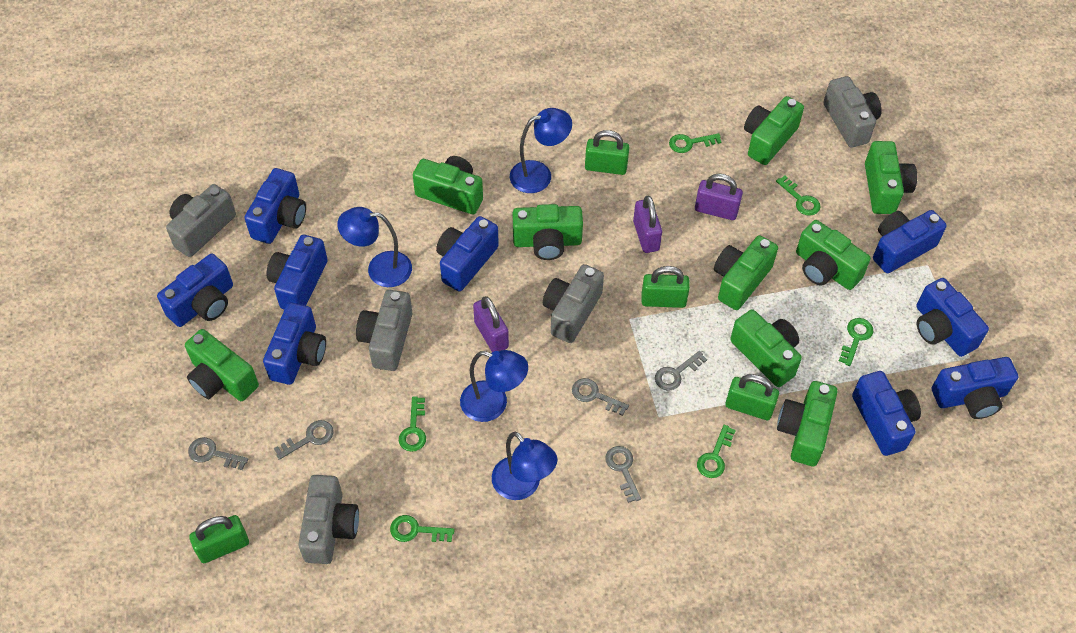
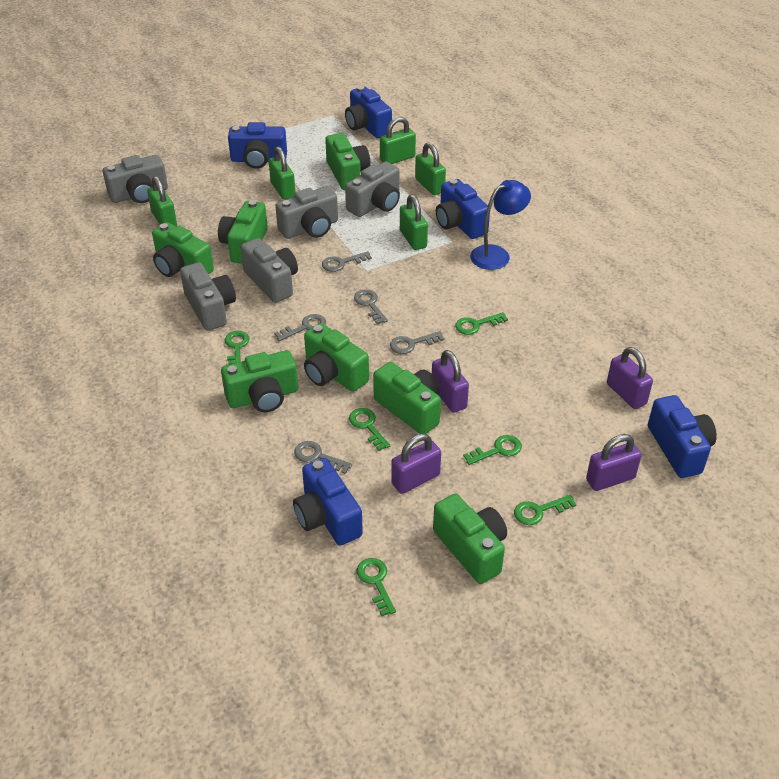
blue camera: [157,253,233,327] [245,168,306,244] [263,302,326,385] [267,235,328,310] [436,216,499,292] [852,371,921,456] [873,210,947,273] [916,278,989,357] [932,357,1018,419] = 9 -> [228,122,287,169] [293,458,363,546] [345,86,392,138] [436,179,490,239] [648,395,717,478] = 5
blue lamp: [337,207,412,287] [460,350,528,422] [492,432,557,500] [510,108,572,193] = 4 -> [470,180,531,270] = 1
green camera: [185,329,259,401] [413,156,483,214] [513,204,583,260] [714,235,778,310] [730,309,802,387] [744,96,804,165] [777,381,838,466] [796,220,871,290] [865,141,917,214] = 9 -> [152,222,214,277] [218,200,268,264] [221,350,298,412] [304,323,369,392] [325,133,371,190] [373,362,441,434] [433,494,507,584] = 7
green padlock: [189,515,249,563] [585,130,629,175] [641,266,690,308] [725,374,779,420] = 4 -> [147,176,177,226] [269,146,295,200] [380,117,416,164] [400,194,428,250] [415,142,446,195] = 5
purple padlock: [473,296,509,352] [633,195,662,253] [695,174,743,220] = 3 -> [391,434,441,494] [432,350,469,413] [586,434,642,491] [607,347,653,409] = 4

